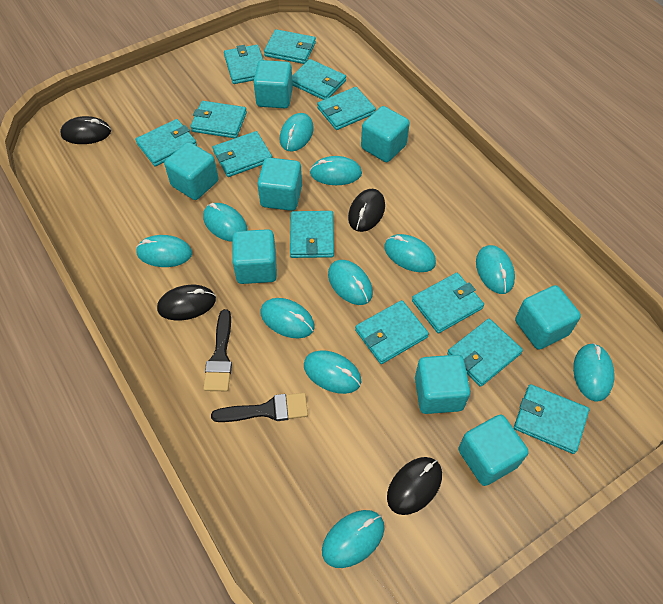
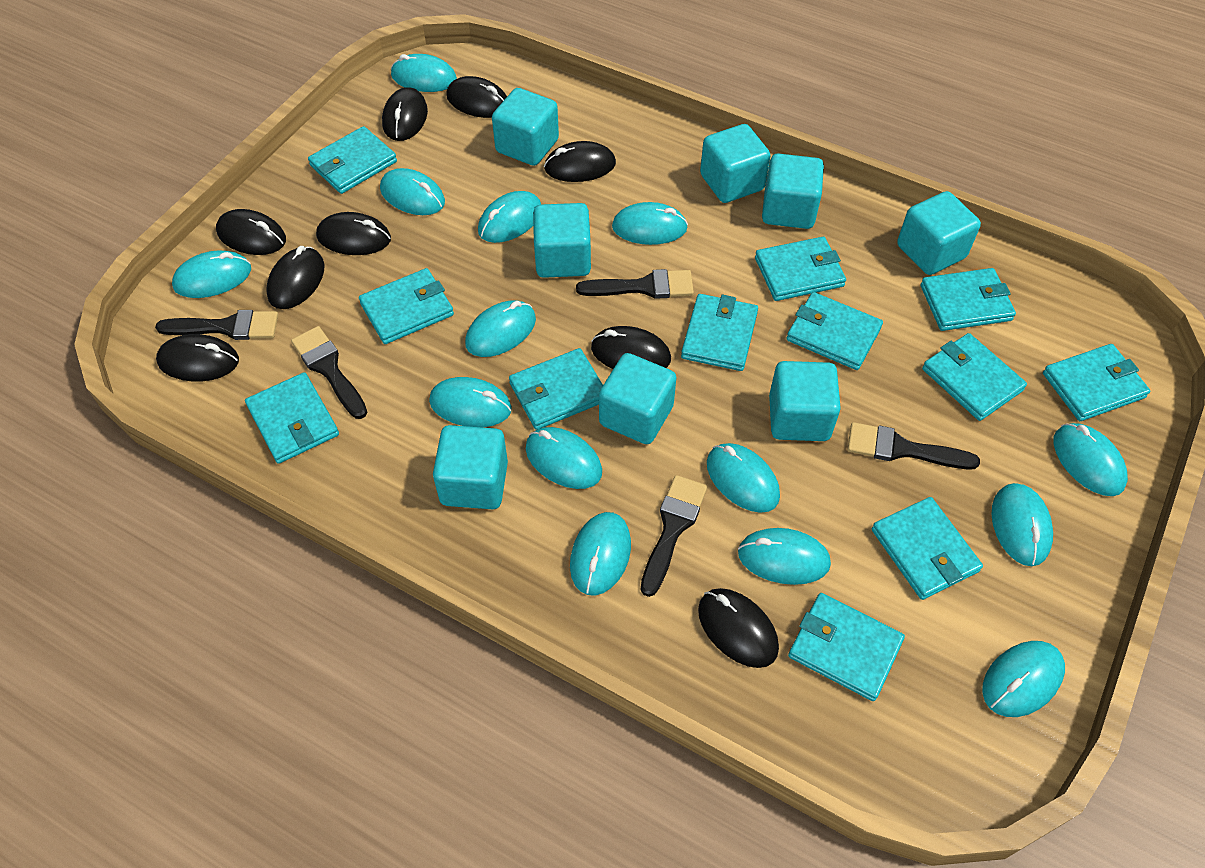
black brush: [203,309,232,391] [211,393,308,422] = 2 -> [155,310,278,340] [291,326,367,419] [576,269,694,299] [641,475,707,597] [848,422,980,469] = 5
black mouse: [60,116,111,144] [157,285,216,320] [348,189,385,232] [387,457,442,515] = 4 -> [156,334,239,381] [216,209,286,255] [266,246,324,309] [316,212,391,255] [382,87,428,141] [446,76,507,118] [544,141,616,182] [591,326,671,369] [698,588,779,668] = 9
turquoise mouse: [136,235,192,267] [203,203,248,241] [261,298,315,338] [280,113,314,151] [304,350,361,394] [310,156,362,185] [322,510,384,568] [328,260,373,305] [384,234,436,272] [476,245,515,294] [573,343,614,402] = 11 -> [172,250,251,298] [380,168,445,215] [391,54,457,92] [429,377,512,427] [465,300,536,357] [478,191,541,243] [526,427,602,489] [570,512,631,596] [612,202,688,245] [707,443,780,513] [738,528,831,585] [982,641,1065,717] [992,483,1053,566] [1053,423,1128,496] = 14

